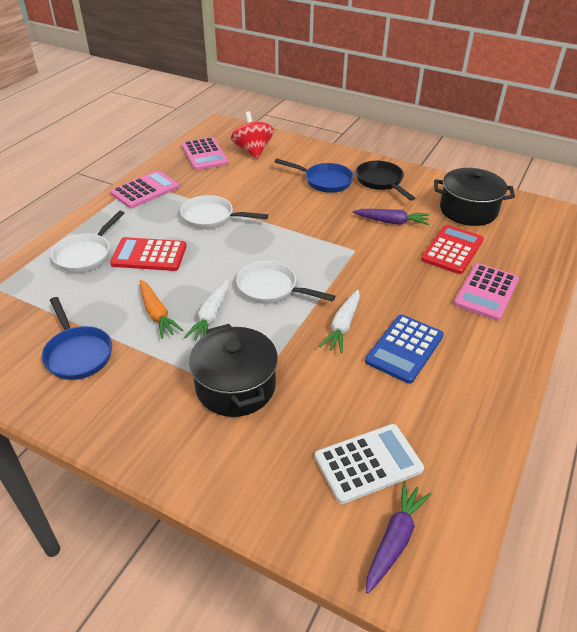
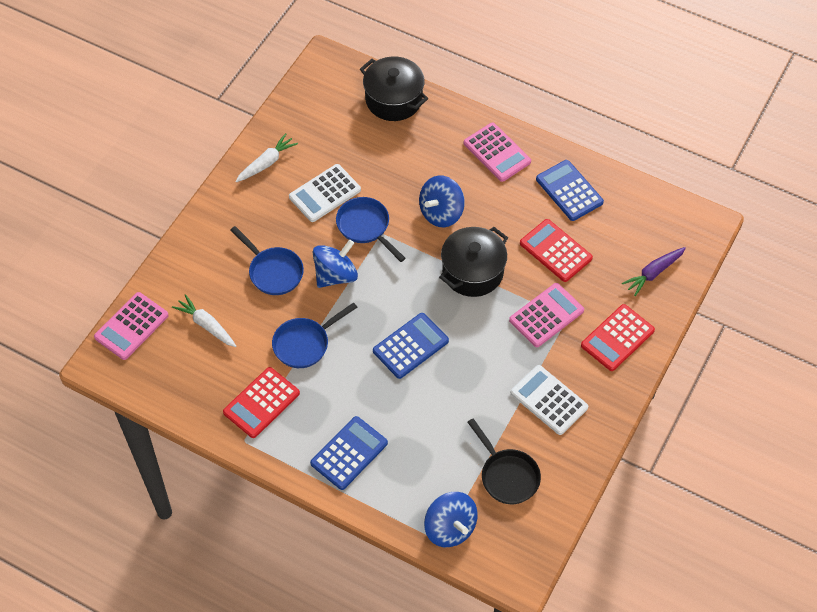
blue calculator: [365,314,444,384] = 1 -> [310,416,388,490] [373,313,449,379] [536,160,604,221] = 3
blue pan: [42,297,112,380] [275,159,354,193] = 2 -> [230,226,304,295] [272,302,358,368] [336,197,406,262] = 3
blue spinning top: none = 0 -> [312,240,358,288] [419,175,465,227] [424,492,478,547] = 3
orange carrot: [140,280,183,339] = 1 -> none = 0
purple carrot: [353,209,429,225] [366,481,432,594] = 2 -> [622,247,686,296] = 1
red calculator: [110,237,186,271] [421,225,484,274] = 2 -> [223,367,300,438] [520,219,593,282] [581,304,655,371] = 3
red spinning top: [231,111,274,159] = 1 -> none = 0
white calculator: [315,424,424,504] = 1 -> [289,164,361,222] [511,365,588,435] = 2
white pan: [51,211,124,273] [180,195,268,229] [236,261,335,304] = 3 -> none = 0

